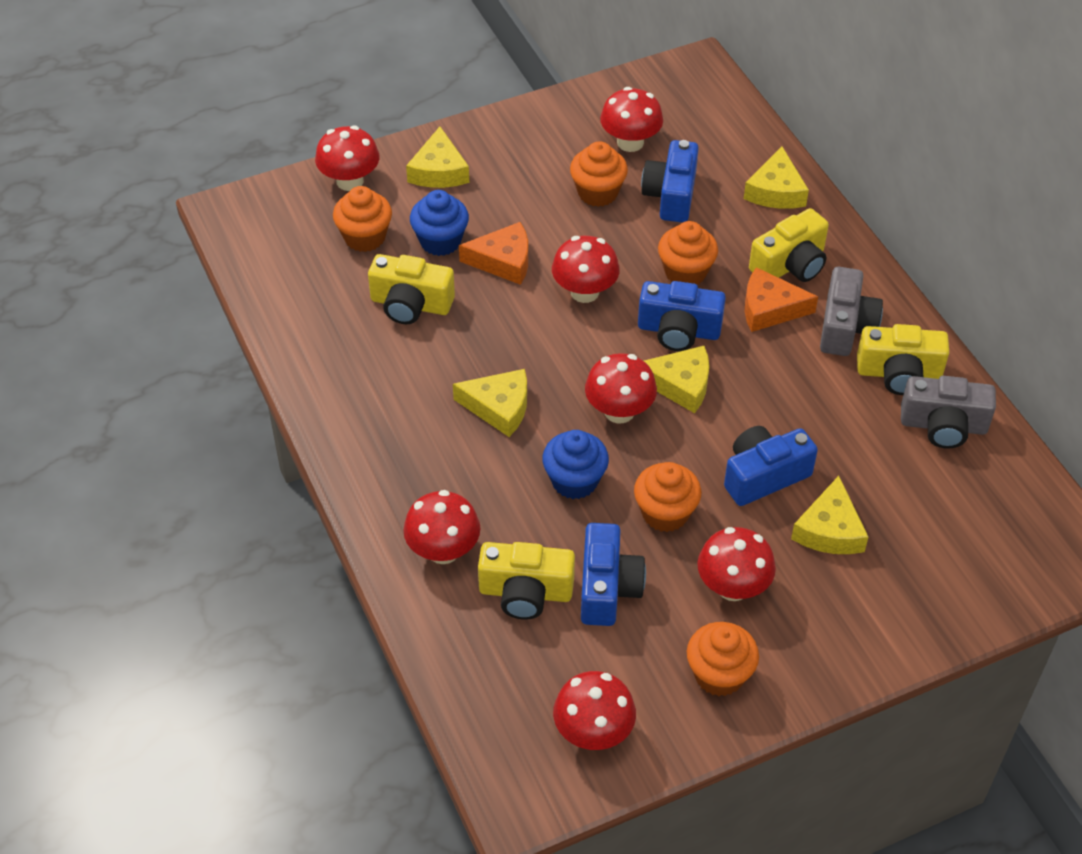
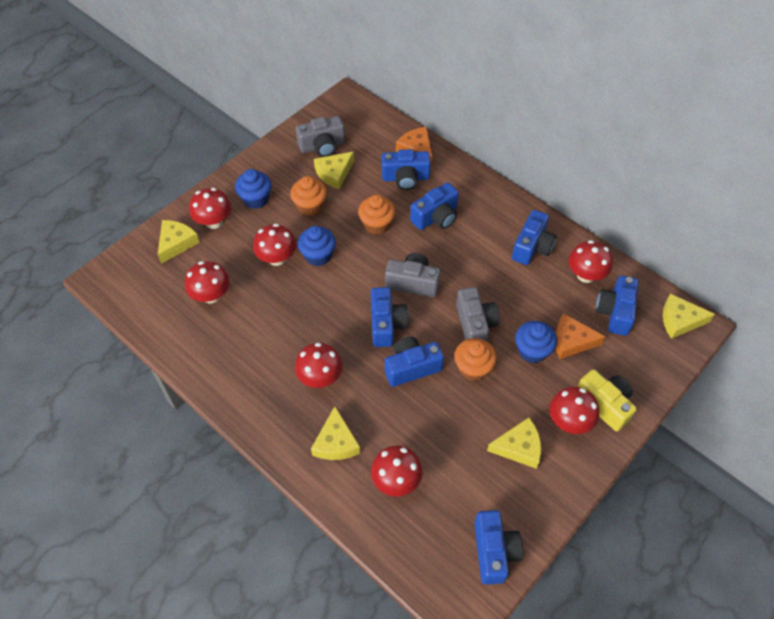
blue camera: [581,523,646,626] [638,281,726,351] [641,140,699,223] [724,426,818,506] = 4 -> [371,287,408,347] [381,149,431,190] [385,337,444,387] [410,182,459,230] [474,510,523,585] [512,210,556,265] [596,275,638,336] = 7
blue cupcake: [410,190,469,256] [542,430,609,499] = 2 -> [235,169,271,209] [297,226,336,266] [515,321,557,363] = 3
grey camera: [820,267,883,356] [901,376,996,449] = 2 -> [296,116,345,157] [385,253,440,297] [456,287,500,341] = 3
orange cupcake: [333,186,392,252] [570,141,628,207] [634,462,701,532] [658,221,718,284] [687,622,759,696] = 5 -> [290,176,327,216] [358,195,395,235] [454,338,497,381] = 3
yellow camera: [368,254,455,324] [478,542,575,620] [749,208,829,282] [857,324,949,395] = 4 -> [577,369,637,431] = 1

